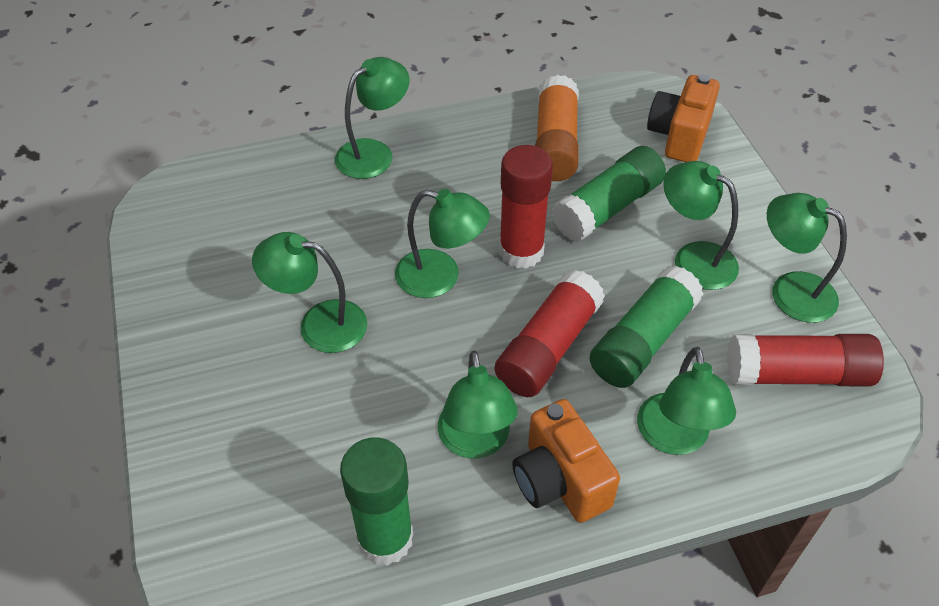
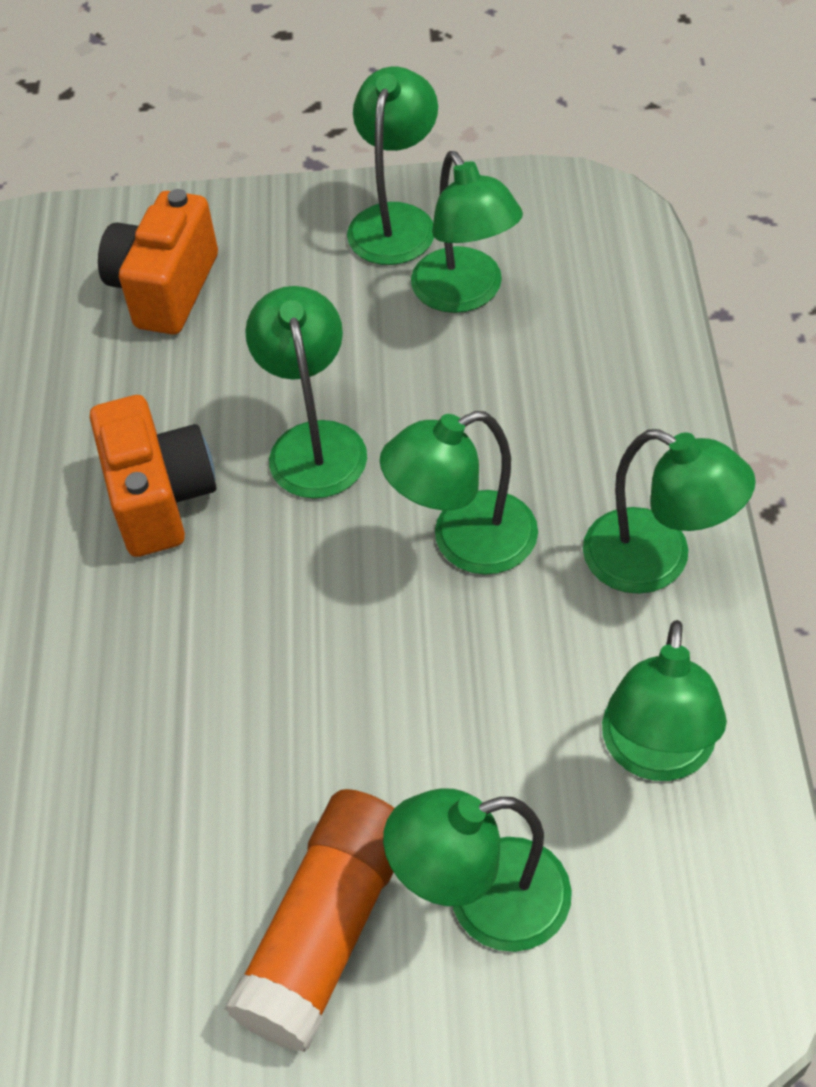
green glue stick: [340,437,413,565] [552,146,666,242] [589,265,703,388] = 3 -> none = 0
red glue stick: [495,270,605,397] [499,145,553,269] [727,334,884,386] = 3 -> none = 0

